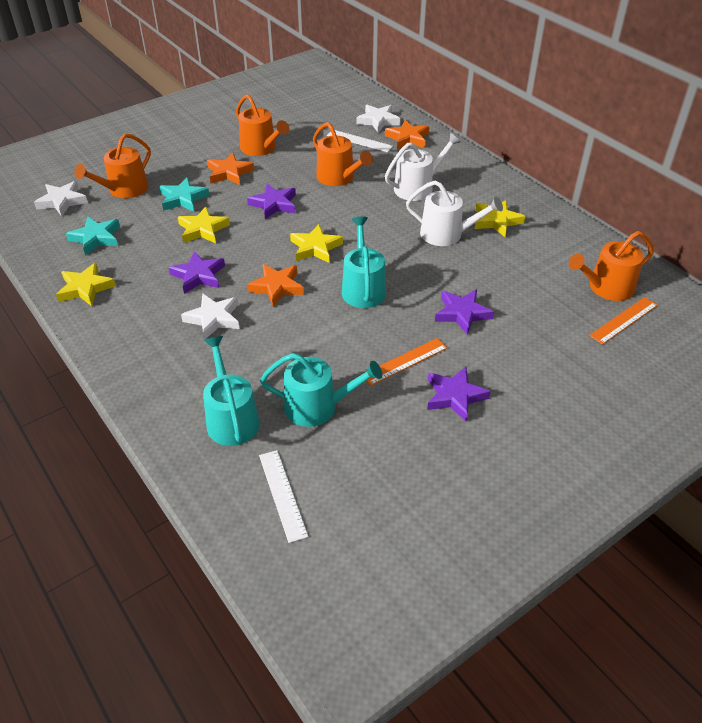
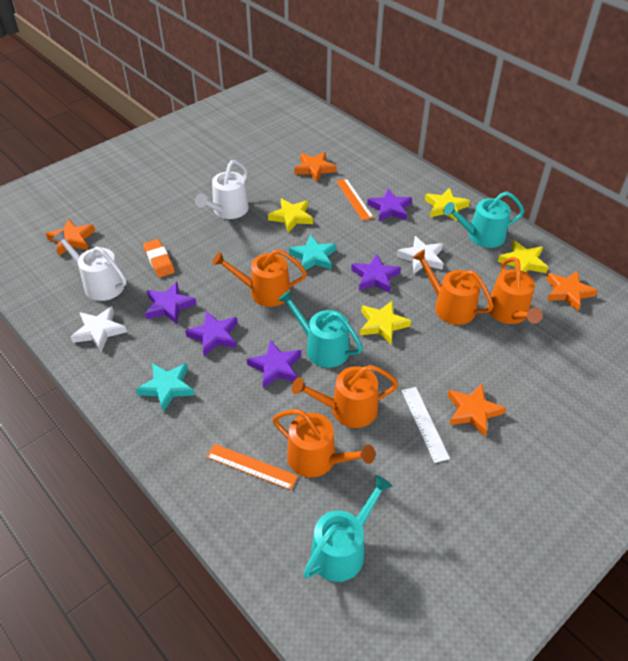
orange eraser: none = 0 -> [143,239,175,278] = 1
orange star: [207,153,254,185] [247,264,304,306] [385,120,429,149] = 3 -> [46,219,95,255] [294,152,337,182] [447,384,506,436] [546,271,598,311] = 4
orange watering can: [74,133,151,198] [236,94,289,156] [313,122,373,186] [569,231,654,301] = 4 -> [212,249,307,307] [273,409,375,477] [292,365,398,428] [412,249,493,325] [487,257,543,324] = 5
purple star: [168,251,225,294] [247,184,296,219] [427,367,491,421] [435,289,494,335] = 4 -> [145,282,196,324] [185,311,238,356] [247,340,301,388] [351,254,401,293] [367,189,412,221] = 5
white ruler: [259,450,309,543] [327,130,393,152] = 2 -> [402,387,450,463] = 1
white star: [34,181,88,216] [181,293,240,340] [356,105,401,133] = 3 -> [71,306,127,352] [397,236,444,274] = 2

